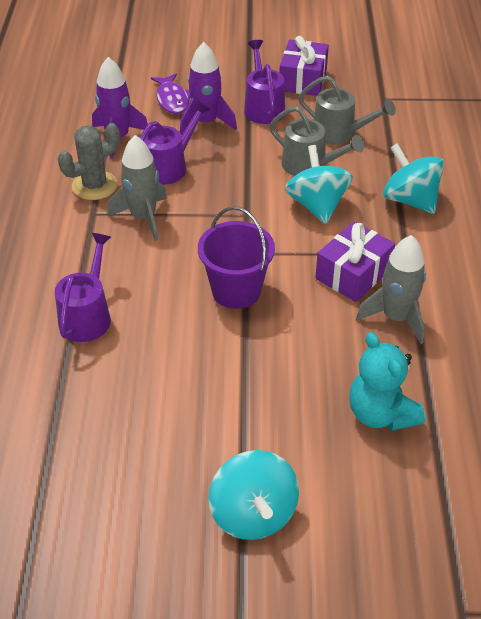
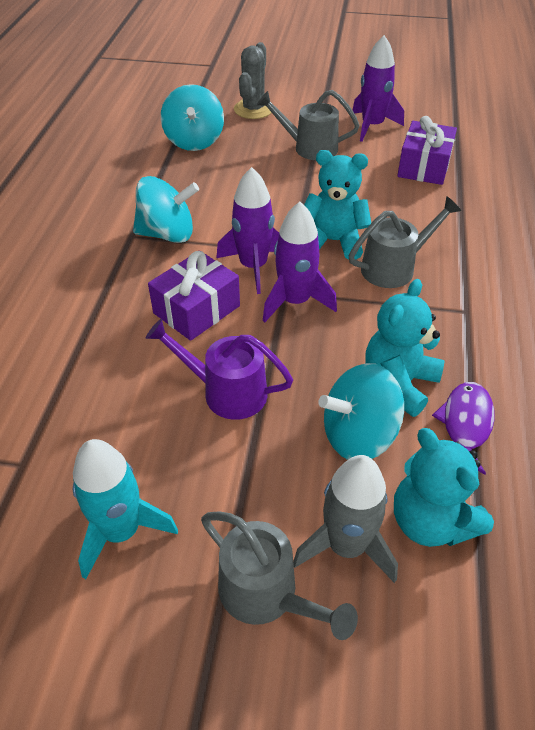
grey rocket: [108,135,167,241] [356,235,426,344] = 2 -> [293,455,398,583] = 1
grey watering can: [269,106,364,176] [299,76,396,144] = 2 -> [201,511,358,640] [257,90,359,160] [349,196,461,288] = 3
purple bucket: [198,206,275,309] = 1 -> none = 0
purple rocket: [92,57,148,159] [180,42,237,136] = 2 -> [216,167,279,294] [263,202,337,322] [352,35,404,142] = 3
purple watering can: [55,233,111,342] [140,100,211,185] [244,40,285,124] = 3 -> [146,319,293,420] = 1
turquoise rocket: none = 0 -> [73,439,178,579] = 1
turquoise teddy bear: [349,332,425,431] = 1 -> [304,150,371,260] [365,279,445,417] [394,428,494,547] = 3

